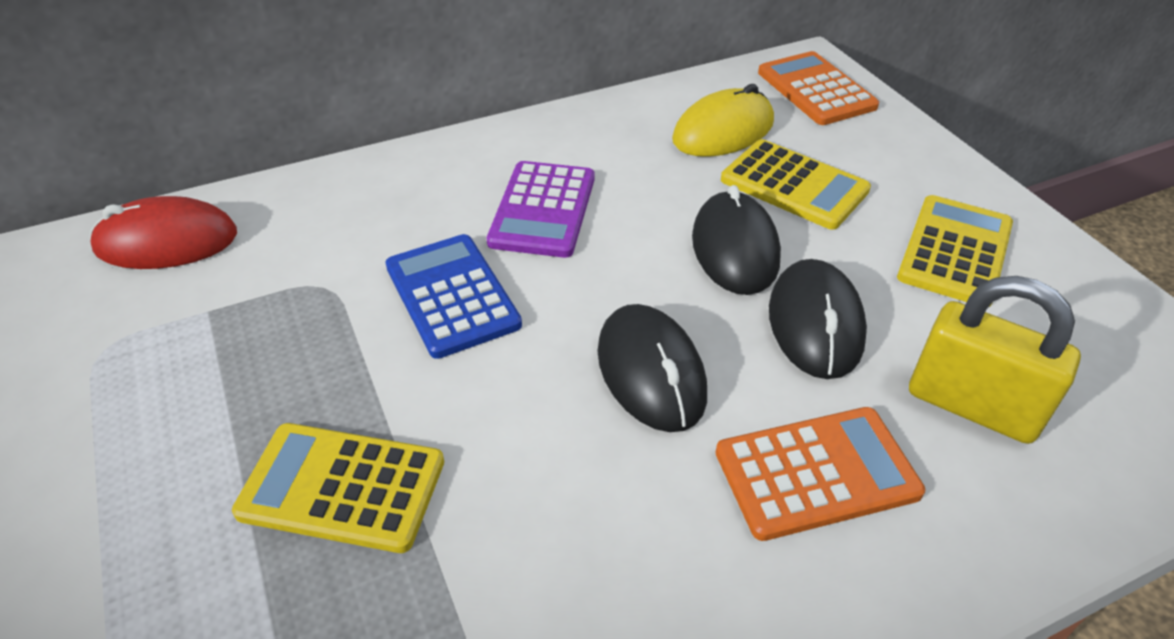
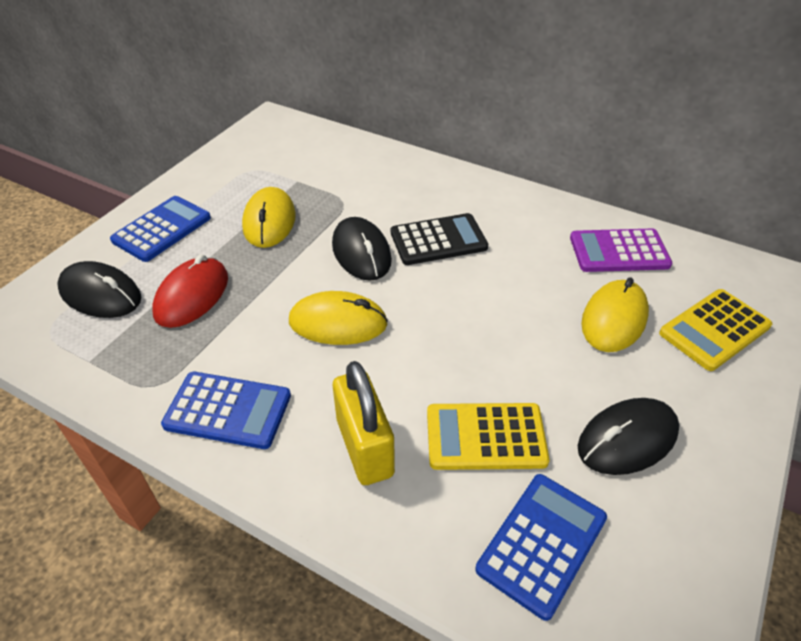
black calculator: none = 0 -> [391,213,488,265] = 1
blue calculator: [386,234,522,359] = 1 -> [110,196,211,262] [161,372,291,449] [475,474,607,621] = 3
orange calculator: [715,407,925,541] [758,51,879,125] = 2 -> none = 0
yellow calculator: [232,423,444,553] [721,139,871,230] [897,195,1013,307] = 3 -> [427,403,550,470] [659,289,772,371] = 2
yellow mouse: [672,84,774,157] = 1 -> [242,187,296,248] [289,291,388,345] [581,277,649,352] = 3

